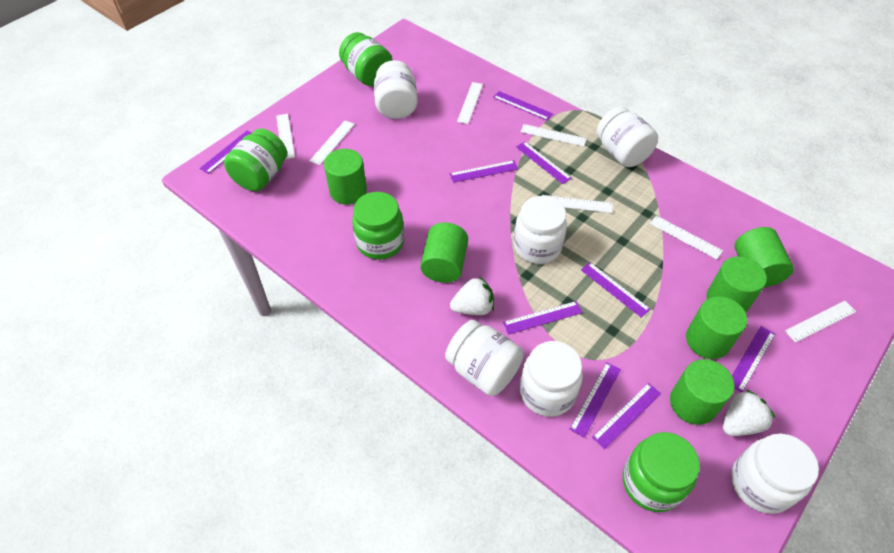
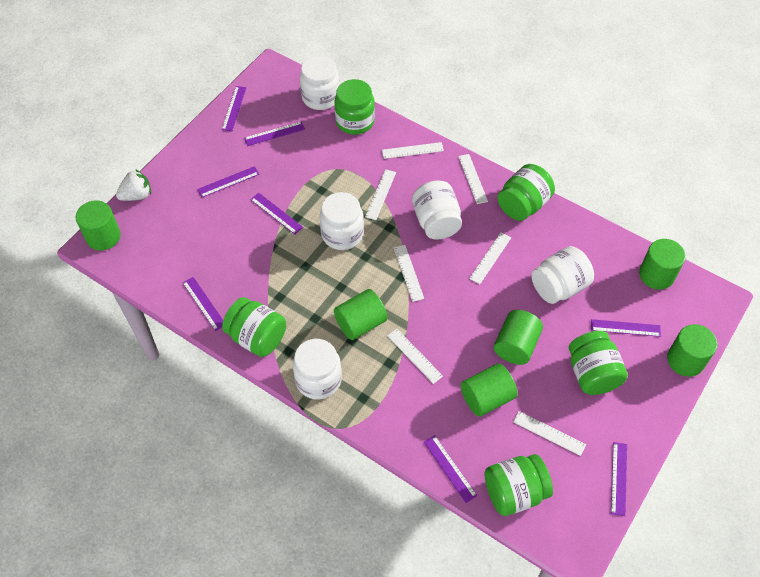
green jar: [224,128,287,191] [339,32,393,86] [352,192,404,260] [623,432,700,512] = 4 -> [222,297,286,357] [334,79,375,135] [484,454,553,516] [497,164,555,221] [569,331,628,395] = 5
purple ruler: [199,130,252,174] [450,160,518,183] [493,91,553,120] [503,301,583,335] [516,141,572,184] [570,362,621,438] [581,262,650,318] [592,383,661,449] [732,326,775,392] = 9 -> [183,277,223,331] [197,166,259,198] [222,86,247,131] [244,121,305,146] [250,193,303,234] [424,435,477,503] [591,319,661,337] [611,442,627,516] = 8
white jar: [374,60,418,119] [445,320,524,396] [514,196,567,264] [520,341,583,417] [596,106,658,167] [731,433,819,514] = 6 -> [292,339,342,400] [300,55,340,110] [320,192,364,250] [412,180,462,240] [531,246,594,304] = 5
white strawberry: [450,276,494,315] [723,389,775,436] = 2 -> [116,169,151,201] = 1

